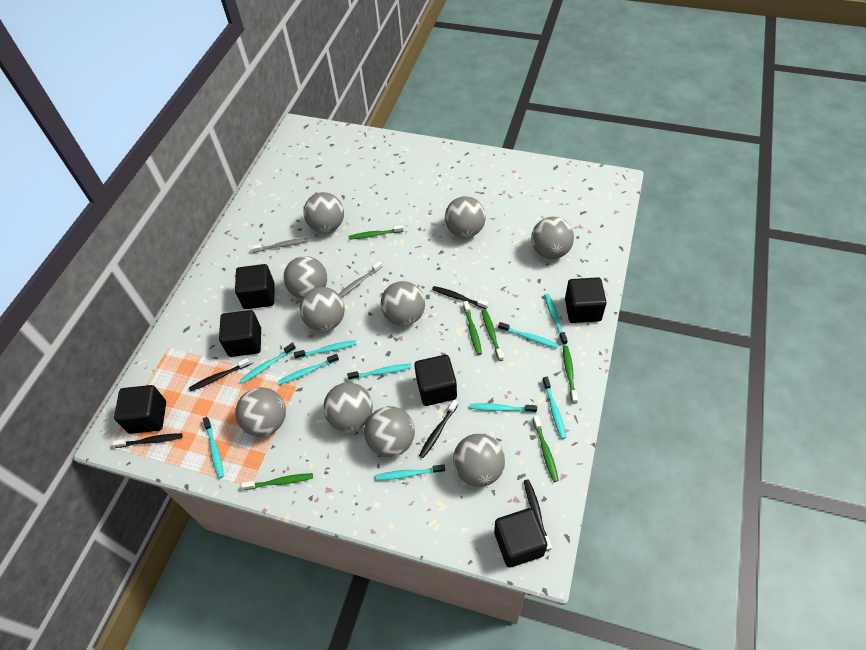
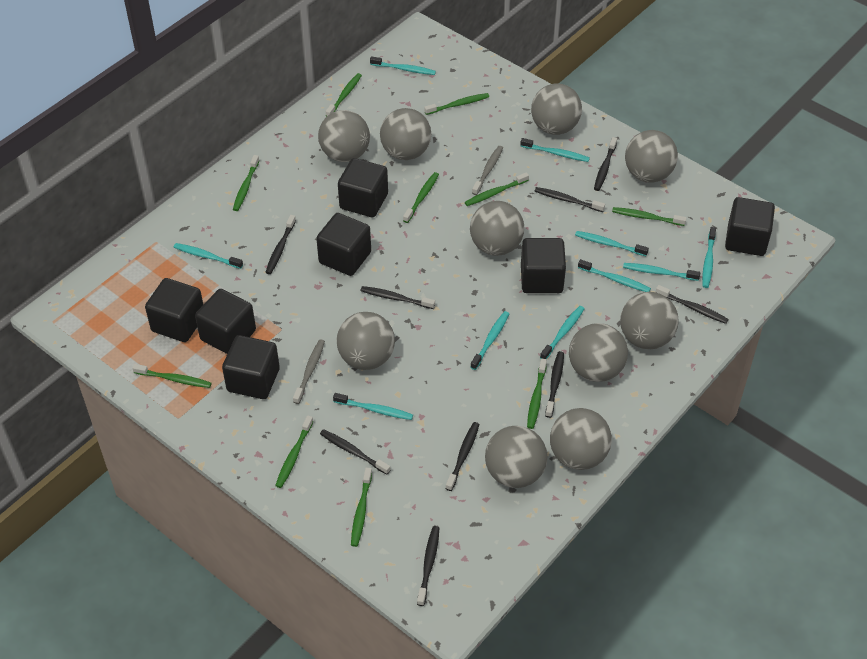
black cube: [114,385,166,434] [219,310,261,357] [235,264,275,309] [414,355,457,406] [494,508,547,568] [565,277,607,323] = 6 -> [145,278,203,342] [195,289,256,354] [222,335,280,399] [316,213,371,276] [338,158,388,217] [521,238,566,293] [725,197,775,256] = 7
black toothbrush: [112,433,182,448] [189,358,250,391] [419,400,458,458] [432,286,488,309] [524,479,552,551] = 5 -> [265,215,296,274] [320,429,390,475] [360,286,435,309] [417,526,439,606] [446,422,480,491] [535,187,605,212] [545,351,564,418] [594,137,617,191] [656,285,729,324] = 9
green toothbrush: [242,473,313,490] [349,225,404,240] [463,301,482,355] [482,309,504,361] [533,416,559,482] [563,346,578,403] = 6 -> [132,364,212,388] [233,155,259,211] [275,415,313,488] [326,73,362,117] [351,468,372,547] [403,172,439,223] [424,93,489,115] [465,172,529,206] [527,359,547,429] [612,207,687,226] = 10

